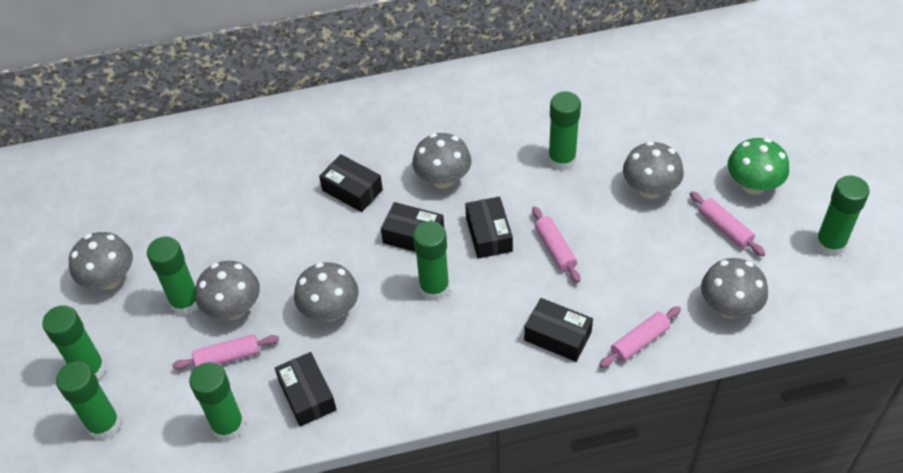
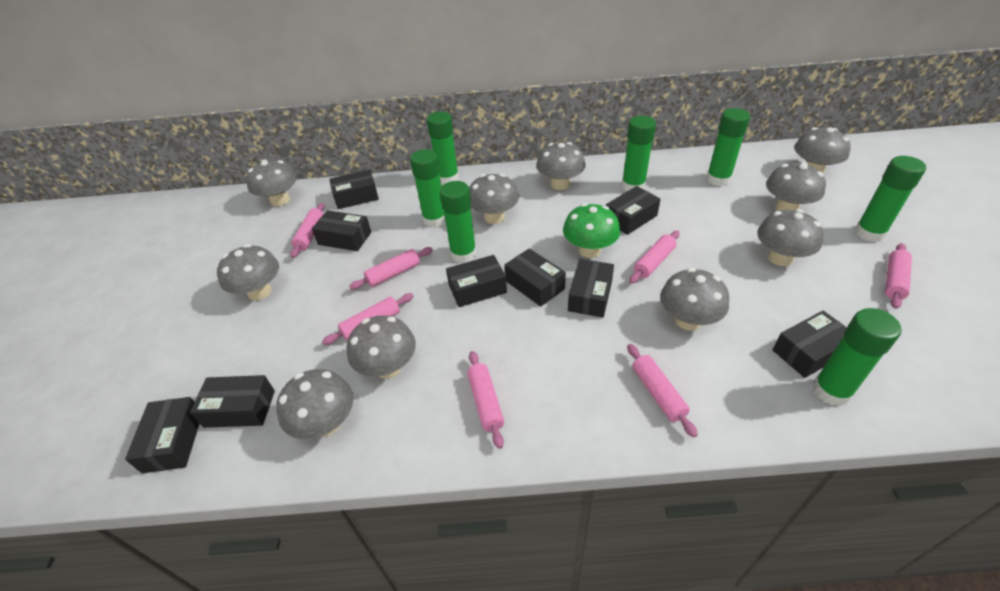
black box: [275,352,337,427] [319,154,383,212] [381,202,444,252] [465,197,513,259] [524,298,593,362] = 5 -> [125,397,200,474] [190,375,275,428] [312,210,371,251] [329,170,379,209] [446,255,507,307] [505,248,566,307] [568,259,614,318] [606,186,661,235] [773,310,847,378] = 9
grey mushroom: [69,232,133,290] [195,261,260,320] [294,262,358,322] [412,133,472,189] [623,141,684,199] [701,258,768,318] = 6 -> [217,244,279,301] [246,159,297,206] [276,369,353,439] [347,315,416,379] [469,174,519,224] [536,142,585,190] [660,268,729,331] [757,209,823,266] [766,162,826,211] [794,127,851,173] = 10
pink rolling pin: [172,334,279,370] [532,206,580,283] [599,306,681,368] [690,191,765,256] = 4 -> [290,203,325,258] [322,293,414,345] [349,247,433,290] [467,351,504,449] [627,344,698,438] [629,230,680,284] [885,243,912,309] = 7

